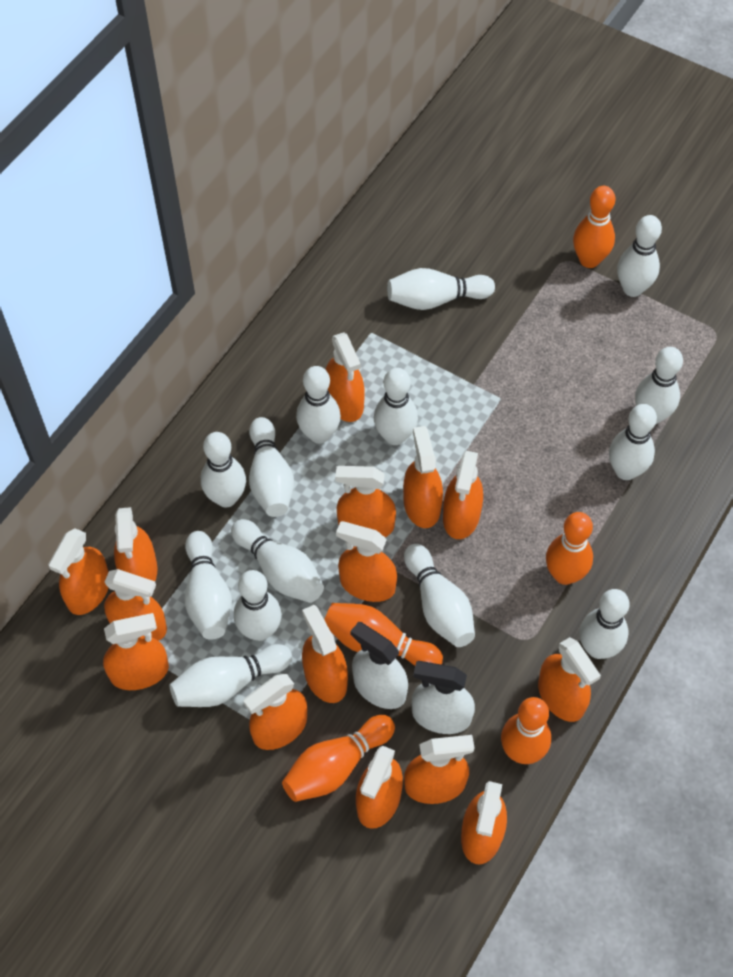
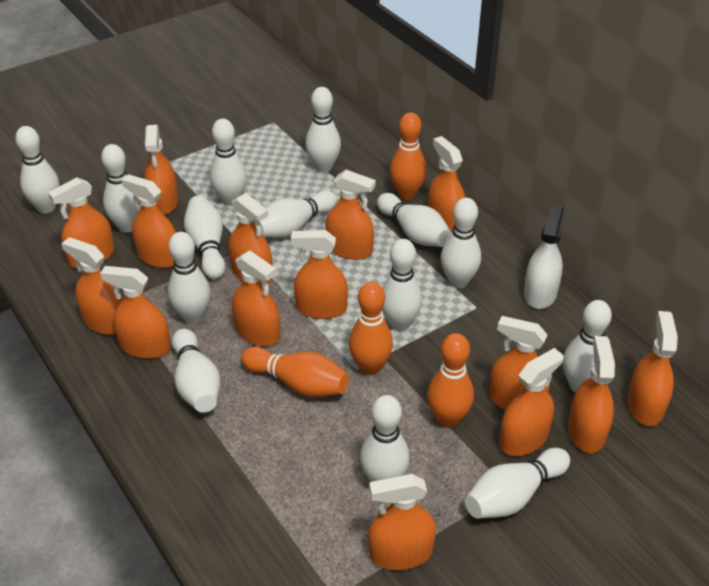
orange bowling pin: [282,715,395,802] [324,603,443,666] [501,697,551,764] [546,512,593,585] [573,186,615,268] = 5 -> [241,347,349,397] [349,282,393,375] [390,112,427,199] [427,333,474,428] = 4
white spray bottle: [350,622,408,709] [411,661,475,734] = 2 -> [524,203,564,309] = 1

